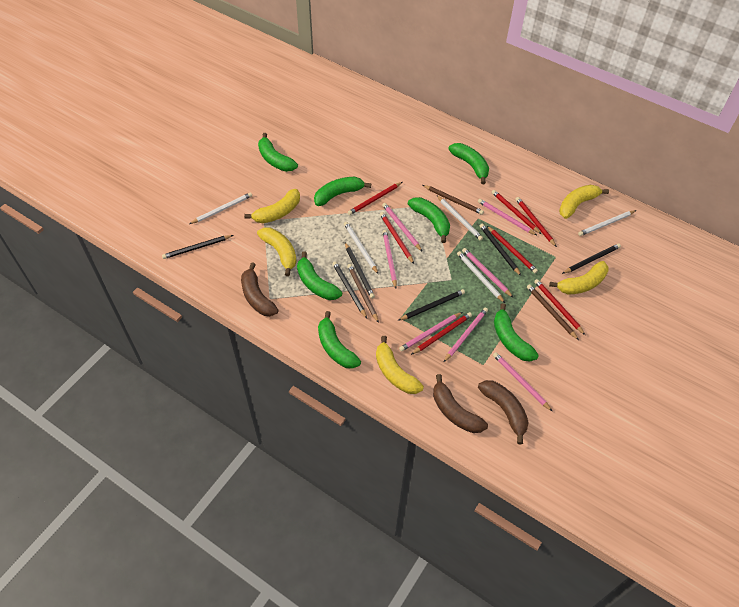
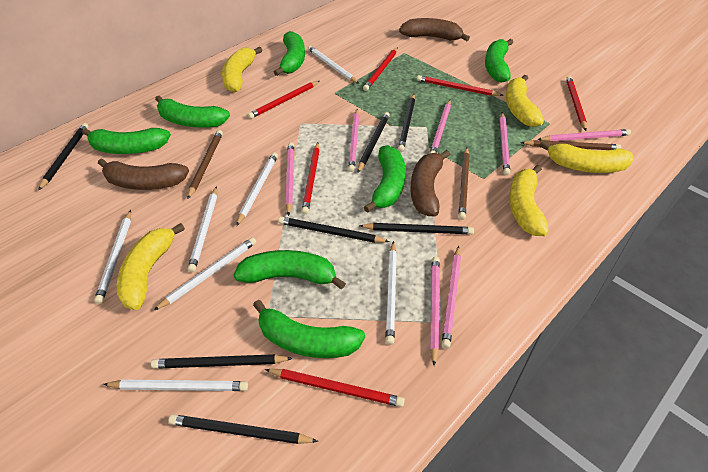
black pencil: [162,235,233,259] [332,261,367,318] [345,242,375,299] [398,289,465,321] [480,224,521,276] [562,244,621,274] = 6 -> [38,123,89,191] [151,354,293,369] [168,414,318,444] [278,217,390,243] [357,112,390,173] [360,223,474,234] [398,94,415,152] = 7
red pencil: [348,182,402,215] [380,212,414,264] [411,312,472,355] [487,226,538,273] [492,190,541,234] [515,197,557,247] [534,279,585,335] = 7 -> [248,81,320,119] [265,369,405,407] [301,142,320,214] [363,47,398,91] [417,75,504,96] [566,76,587,131] = 6
white pencil: [189,192,252,224] [344,222,378,274] [437,195,483,241] [457,251,505,303] [578,210,636,236] = 5 -> [94,210,131,304] [103,379,248,391] [153,237,256,311] [188,186,217,272] [236,152,278,226] [308,46,359,84] [385,241,397,345] = 7

